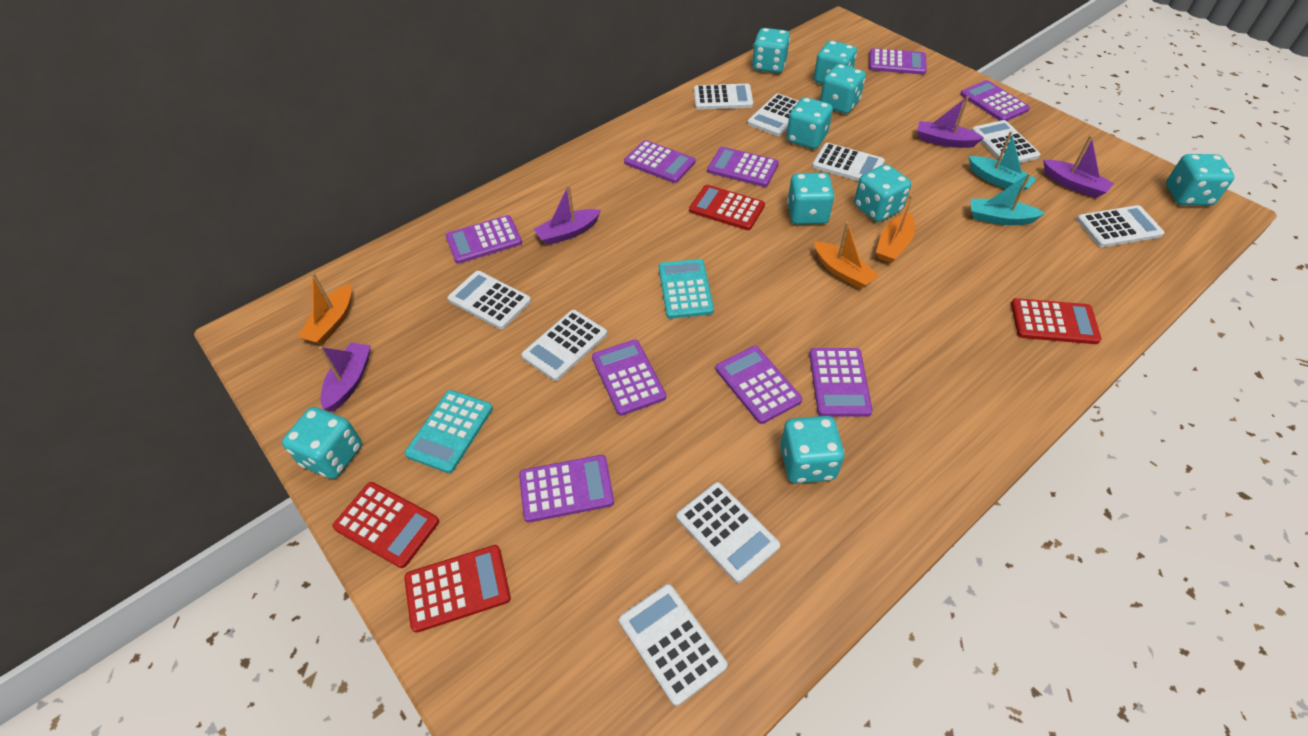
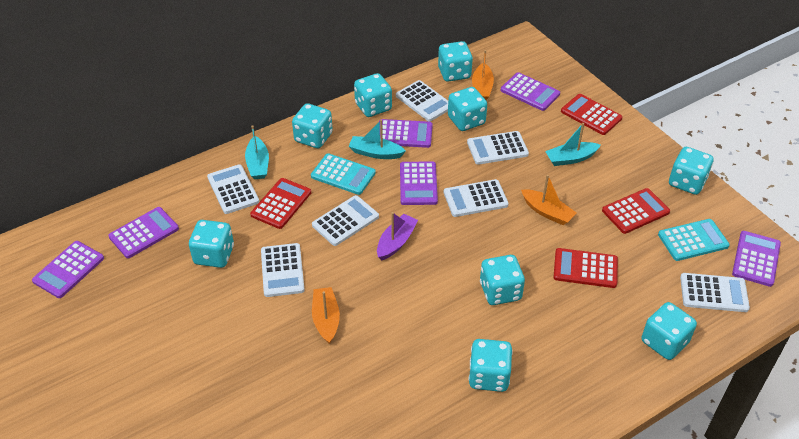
purple boat: [319,343,371,412] [534,185,601,245] [917,96,984,148] [1043,135,1114,198] = 4 -> [377,212,418,261] = 1
purple calculator: [446,215,522,264] [519,455,614,522] [592,340,666,416] [624,140,695,183] [707,147,779,187] [716,346,802,424] [809,348,873,417] [869,48,927,75] [960,80,1030,121] = 9 -> [32,241,104,298] [108,207,179,258] [379,119,433,148] [400,162,438,205] [501,72,560,111] [732,231,781,287] = 6
turquoise boat: [969,131,1036,193] [970,173,1045,225] = 2 -> [245,125,269,179] [349,119,406,159] [545,123,601,166] = 3
white calculator: [447,271,531,330] [521,310,607,381] [619,584,727,706] [676,482,780,583] [694,84,753,110] [747,93,798,136] [812,143,885,181] [971,120,1040,163] [1077,205,1165,247] = 9 -> [207,164,259,214] [261,243,305,297] [312,195,379,246] [396,80,448,121] [444,179,509,217] [467,131,529,165] [680,273,750,312] = 7

